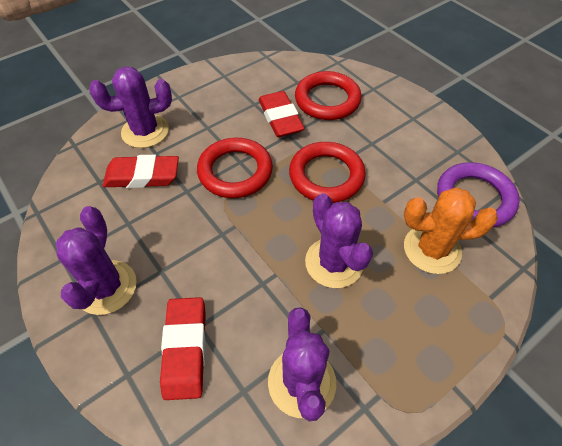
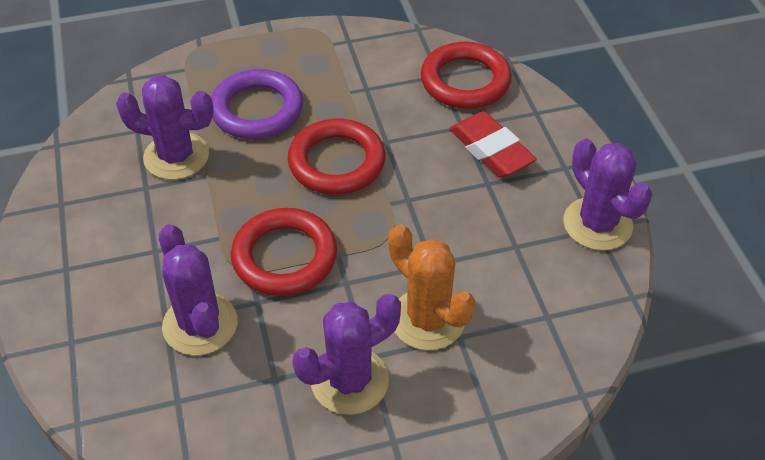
red eraser: [102,155,179,188] [160,297,206,400] [258,91,305,137] = 3 -> [449,111,537,177] = 1

